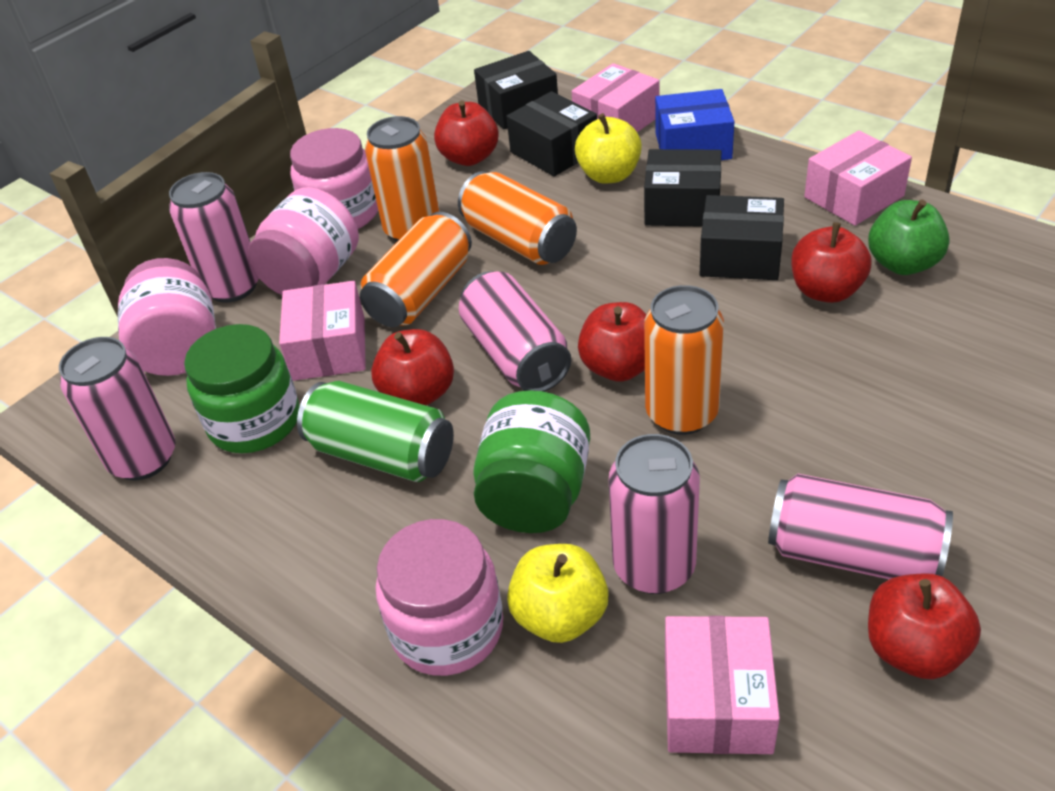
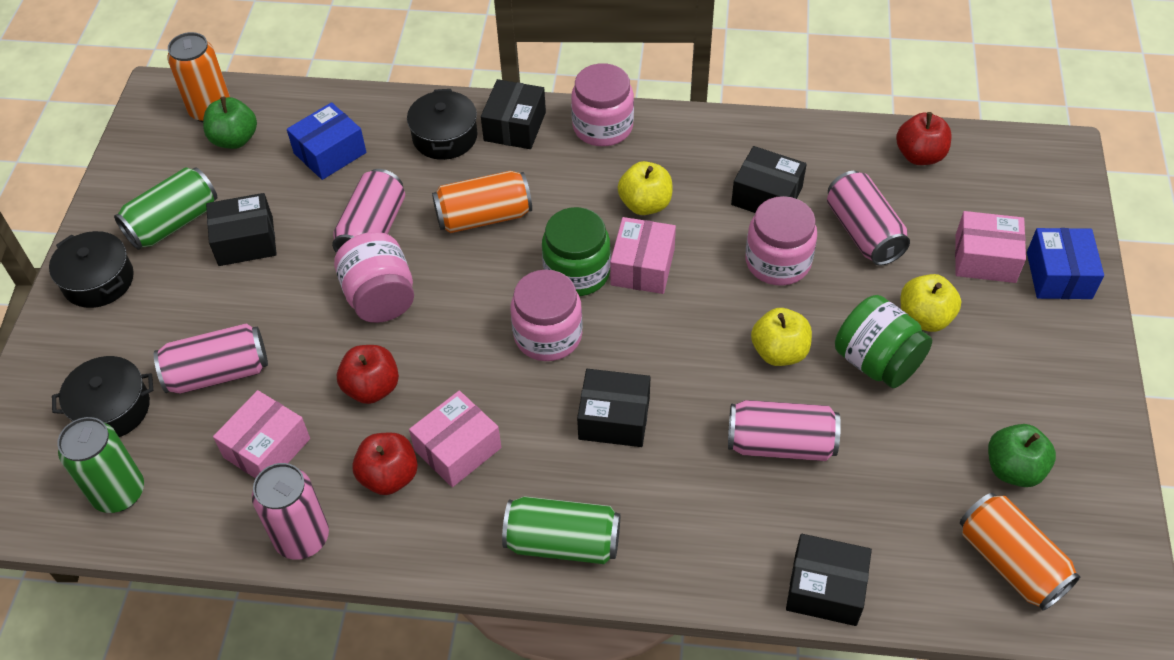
black box: [474,51,558,129] [506,91,597,176] [644,149,721,227] [700,195,784,280] = 4 -> [206,193,277,266] [481,79,546,149] [577,369,650,447] [731,146,807,213] [786,534,872,626] = 5
black pot: none = 0 -> [49,231,134,308] [52,356,153,437] [407,89,477,160] = 3
blue box: [655,89,735,160] = 1 -> [287,102,366,180] [1027,228,1104,299] = 2
green apple: [868,199,950,275] = 1 -> [203,97,257,149] [988,424,1056,487] = 2
green can: [297,381,454,482] = 1 -> [57,417,144,513] [114,167,217,250] [502,496,620,564] = 3
orange can: [360,212,472,327] [365,116,440,242] [458,171,577,265] [644,285,724,435] = 4 -> [167,32,230,122] [432,171,532,233] [960,493,1080,611] = 3
red apple: [371,329,454,406] [434,100,499,166] [578,302,646,382] [791,222,872,303] [868,573,981,679] = 5 -> [337,345,399,404] [352,432,418,495] [896,112,952,165] = 3
yellow apple: [507,544,609,643] [575,113,642,183] = 2 -> [618,161,672,215] [751,308,812,366] [900,274,961,332] = 3

